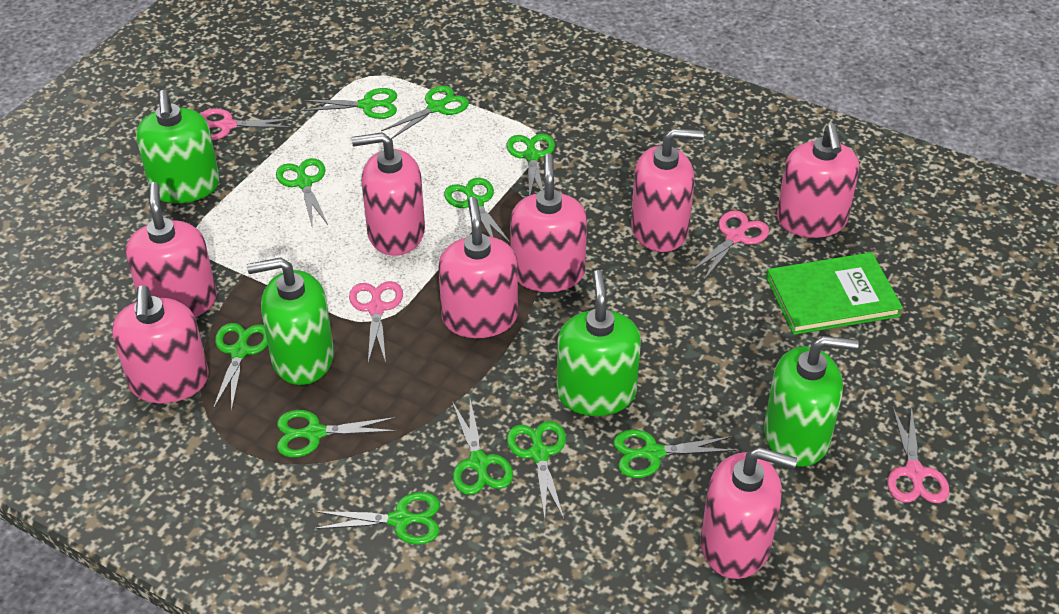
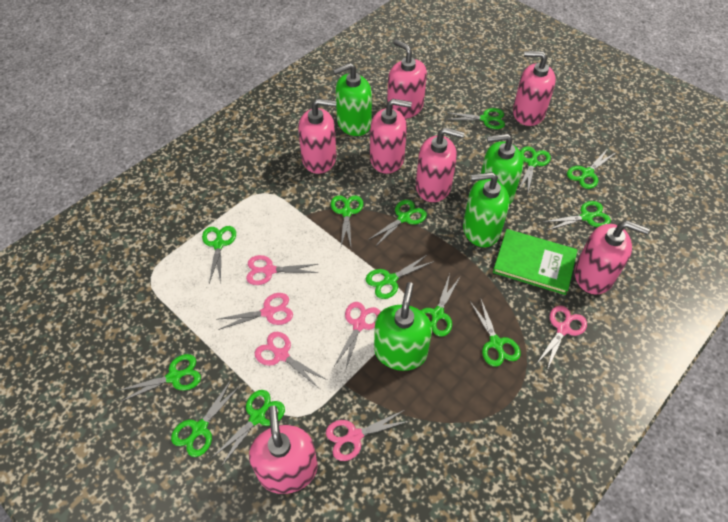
green scissors: [213,323,268,412] [276,158,328,226] [277,410,397,457] [301,88,397,119] [313,492,440,545] [381,86,469,139] [444,178,511,244] [452,399,513,495] [506,134,555,196] [507,421,566,519] [613,429,737,478] = 11 -> [117,354,201,402] [171,380,241,457] [202,226,236,283] [213,390,285,465] [331,195,363,246] [366,254,434,299] [368,199,427,247] [421,274,461,337] [445,108,505,129] [470,297,521,367] [518,146,551,192] [543,201,611,230] [567,150,617,189] = 13
pink scissors: [201,109,295,140] [349,281,403,363] [689,210,769,280] [887,406,950,503] = 4 -> [216,293,293,330] [246,255,318,285] [255,332,327,388] [326,410,409,461] [334,302,381,371] [537,306,587,370] = 6
pink soap dispenser: [112,286,209,403] [126,182,217,317] [352,132,425,256] [438,197,518,338] [510,153,587,292] [631,129,704,252] [700,447,797,579] [777,124,859,238] = 8 -> [249,406,318,494] [298,98,337,174] [370,99,412,174] [387,39,427,119] [416,128,464,202] [513,51,556,126] [575,221,650,294] = 7

